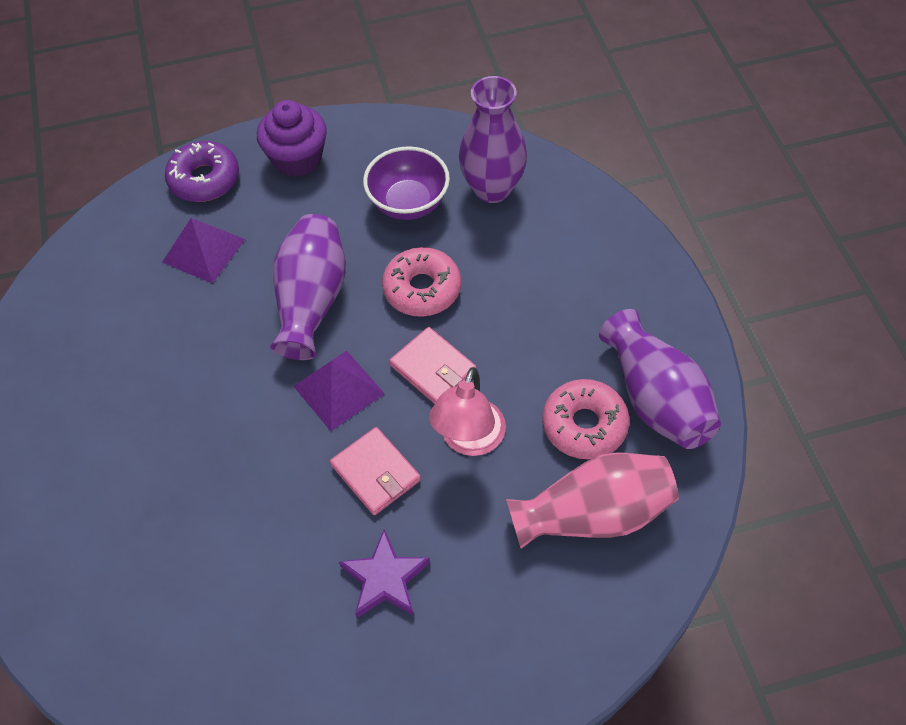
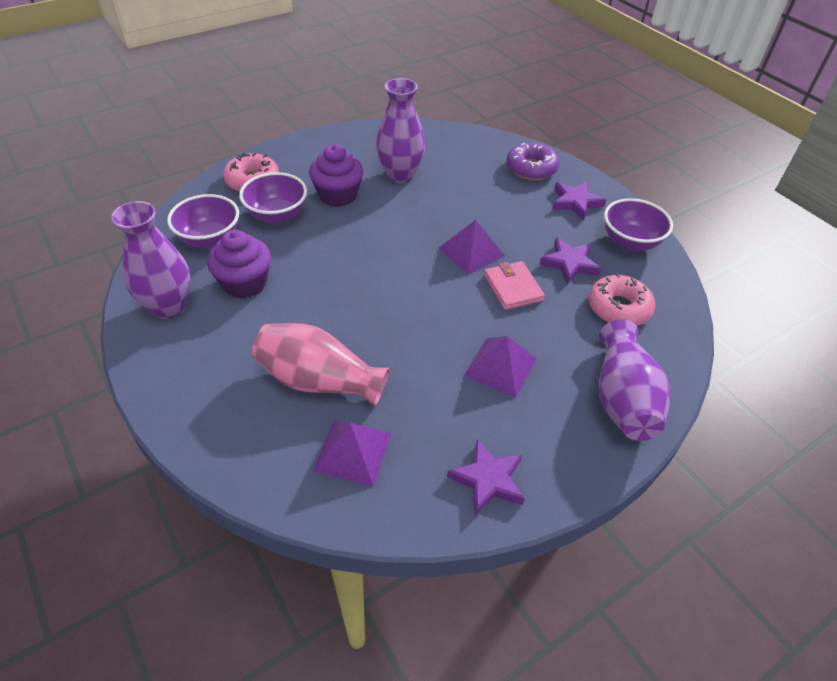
pink lamp: [429,367,506,456] = 1 -> none = 0
pink wallet: [330,427,421,515] [389,327,476,404] = 2 -> [484,261,545,310] = 1
purple bowl: [363,146,450,220] = 1 -> [167,194,239,248] [239,172,307,224] [604,198,673,251] = 3
purple cupcake: [257,100,327,177] = 1 -> [207,230,271,299] [309,144,363,207] = 2
purple pyramid: [162,218,245,284] [294,350,385,431] = 2 -> [313,420,391,487] [439,220,505,275] [464,336,536,398] = 3
purple star: [339,529,430,618] = 1 -> [447,439,525,516] [539,238,601,284] [552,181,606,220] = 3

